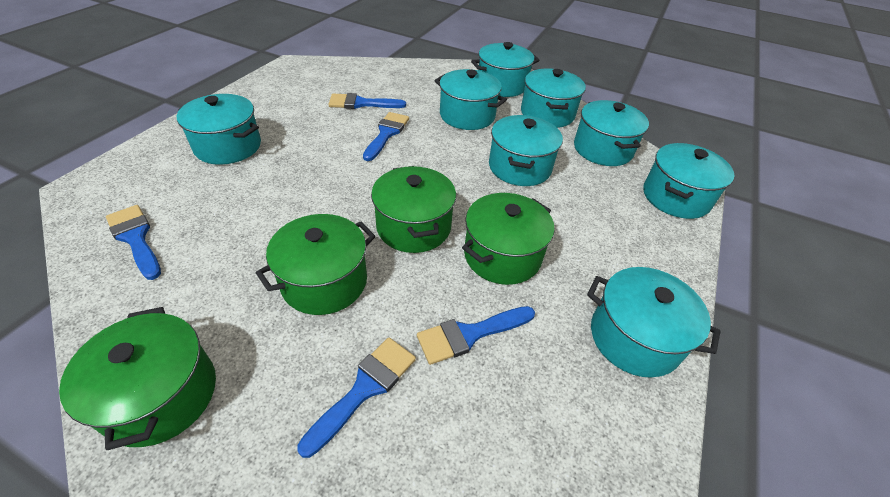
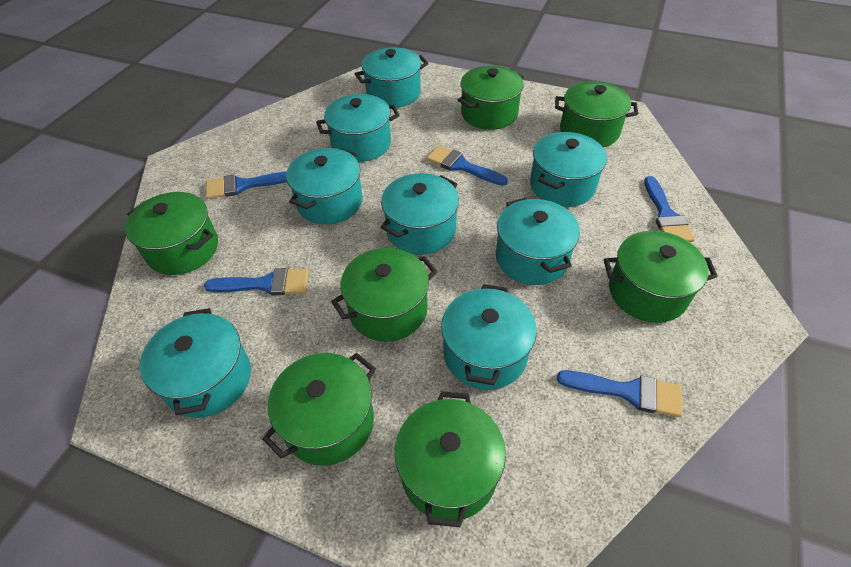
green pot: [59,307,216,450] [256,214,375,315] [371,166,456,253] [462,193,554,285] = 4 -> [125,192,218,275] [262,353,376,465] [331,248,437,342] [395,391,506,527] [458,66,524,130] [555,81,638,147] [604,231,718,323] = 7

